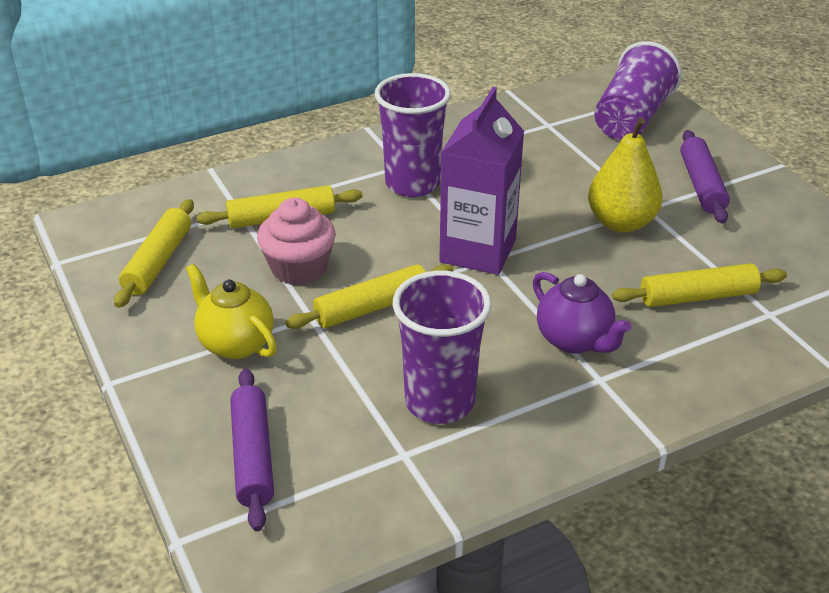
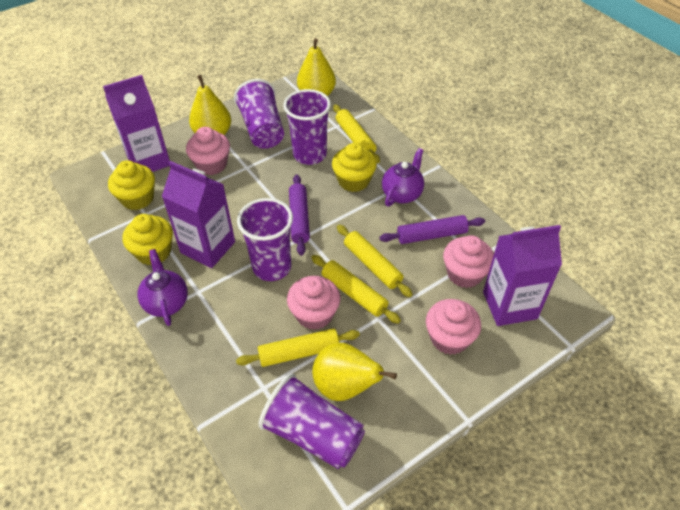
pink cupcake: [257,198,336,285] = 1 -> [186,127,230,175] [287,276,340,330] [426,299,481,355] [443,235,494,288] = 4
purple carton: [439,87,524,275] = 1 -> [103,75,170,172] [162,161,235,268] [483,225,562,326] = 3
purple cup: [375,73,451,197] [393,271,492,424] [594,41,682,141] = 3 -> [234,79,284,149] [237,198,293,281] [259,373,365,469] [283,89,331,165] = 4
purple teapot: [533,272,631,354] = 1 -> [138,249,188,326] [382,148,424,207] = 2
yellow cupcake: none = 0 -> [108,160,155,210] [123,214,173,266] [332,143,377,192] = 3
yellow pear: [588,118,663,233] = 1 -> [189,75,231,135] [297,38,336,96] [312,343,397,401] = 3
yellow teapot: [186,264,277,359] = 1 -> none = 0

